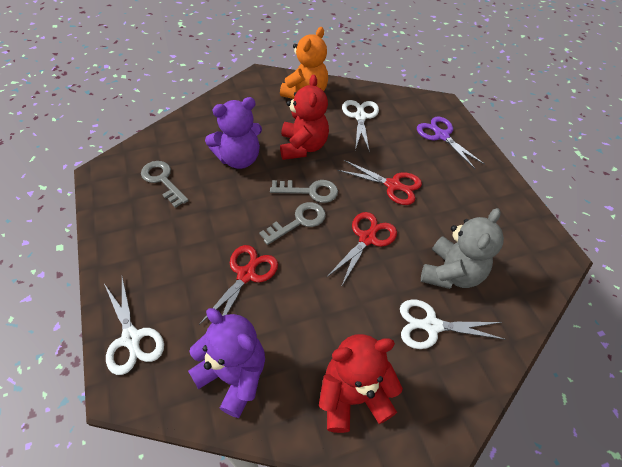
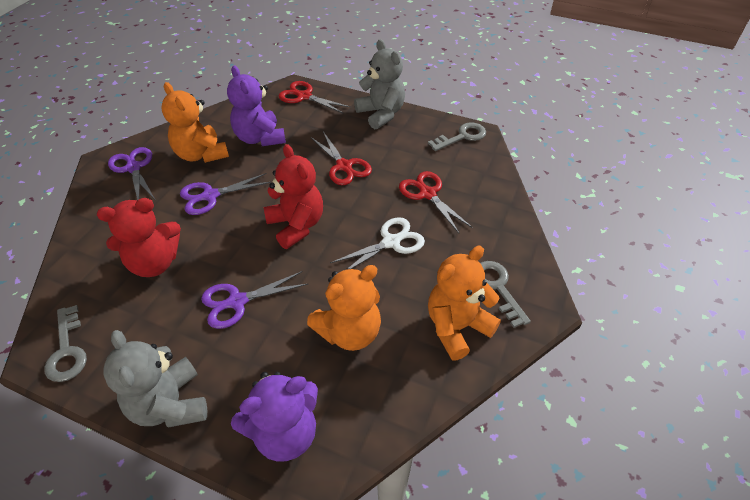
grey teddy bear: [421,208,504,289] = 1 -> [103,330,207,427] [354,39,405,129] = 2
orange teddy bear: [280,27,328,99] = 1 -> [161,82,229,163] [307,265,381,351] [428,246,501,361] = 3
purple scissors: [417,117,485,169] = 1 -> [108,147,155,200] [180,173,271,215] [201,271,308,329] = 3
white scissors: [104,277,164,375] [342,100,379,150] [400,300,506,349] = 3 -> [330,217,425,269] = 1

